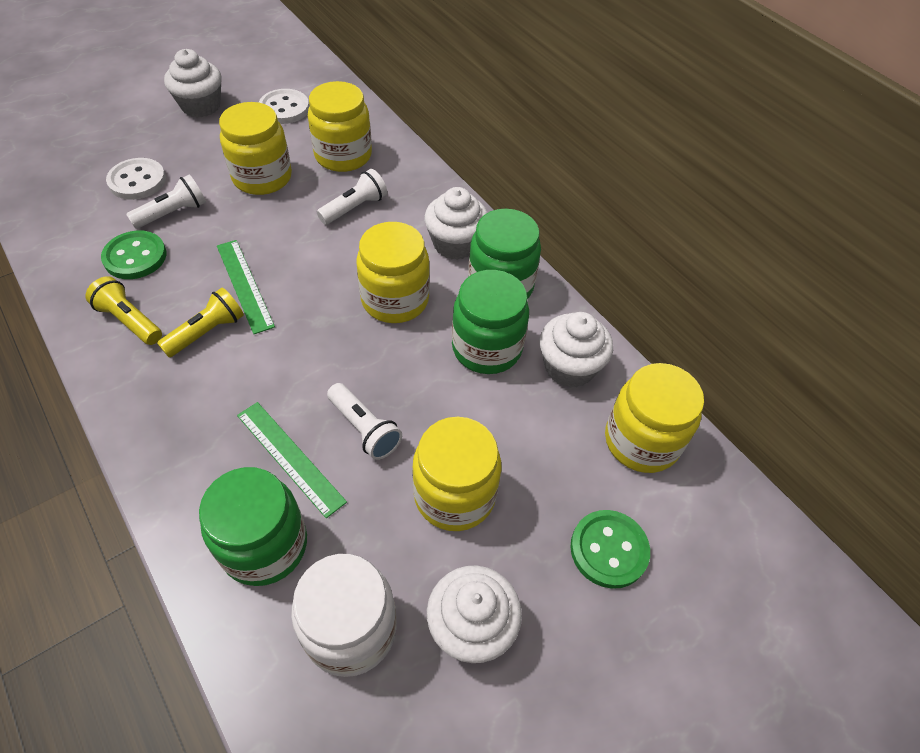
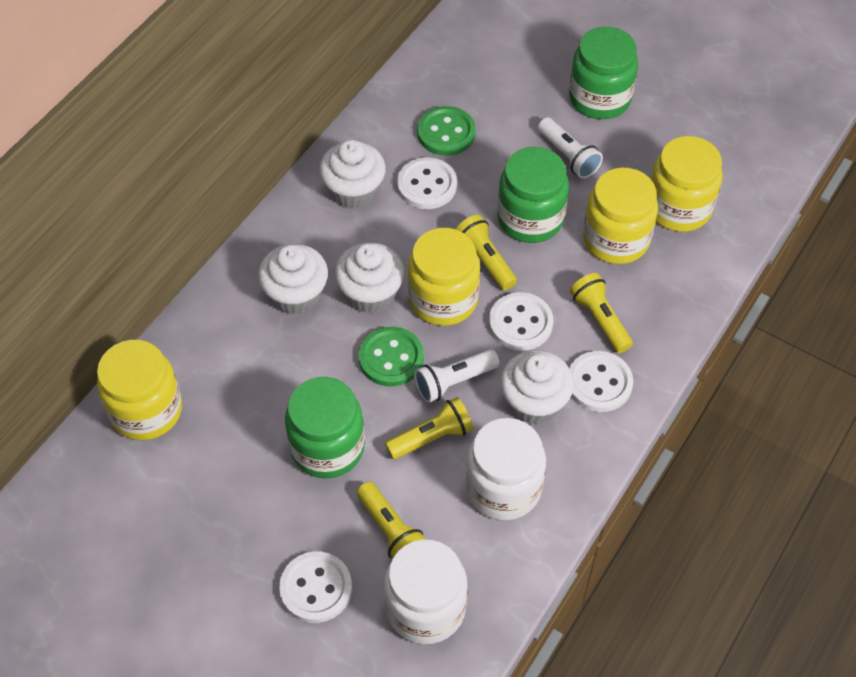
green ruler: [217,240,275,334] [237,402,347,518] = 2 -> none = 0
white button: [106,158,166,200] [259,89,309,124] = 2 -> [279,551,352,623] [397,157,457,209] [489,292,553,350] [569,351,633,412] = 4
white flashlight: [126,174,206,229] [317,169,387,225] [327,383,402,460] = 3 -> [414,349,499,403] [538,117,603,179] = 2
white jar: [291,554,397,677] = 1 -> [384,539,468,644] [466,418,546,521] = 2
yellow flashlight: [85,276,162,345] [157,288,244,357] = 2 -> [357,482,426,559] [385,397,474,459] [456,215,517,290] [570,273,633,353] = 4
yellow jar: [219,102,292,195] [308,81,372,172] [356,222,430,323] [412,417,501,531] [605,363,704,473] = 5 -> [97,340,182,440] [408,228,480,326] [583,168,658,264] [651,136,723,232] = 4

